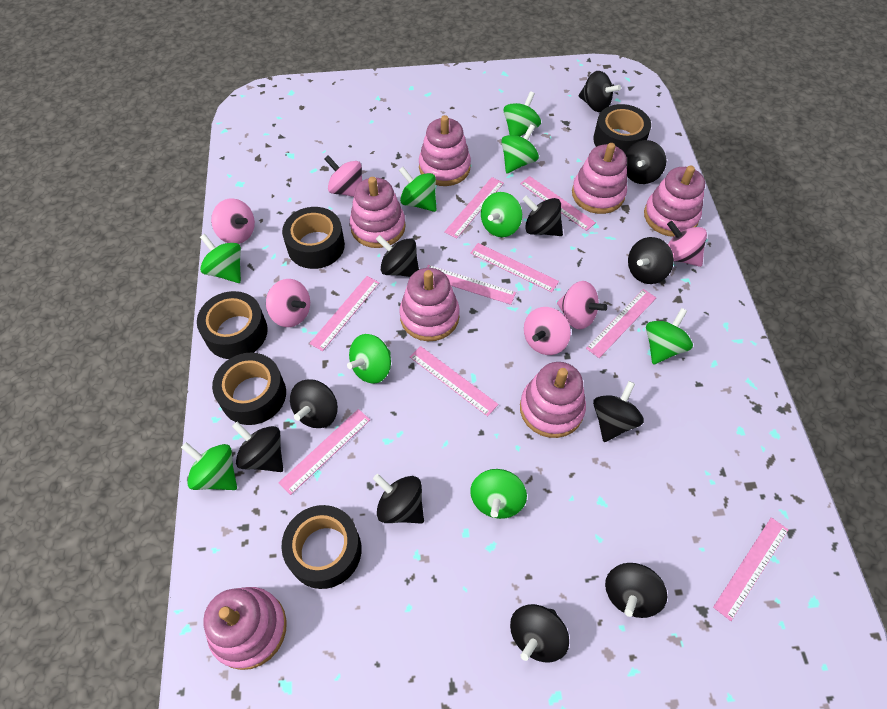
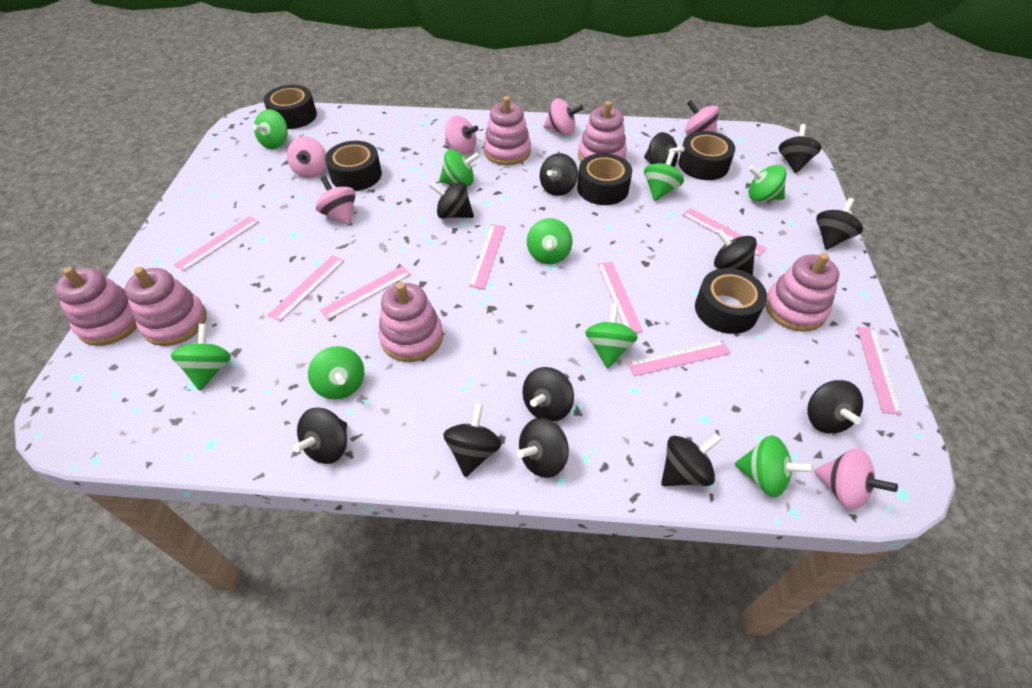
black spinning top: [232,422,283,472] [290,379,338,428] [373,474,424,524] [376,235,419,277] [510,604,569,663] [522,195,563,236] [579,71,621,112] [593,381,644,442] [605,563,667,618] [625,140,666,184] [628,237,674,284] = 11 -> [293,408,347,464] [429,182,474,219] [443,404,502,477] [517,418,569,478] [522,367,574,422] [540,153,578,196] [644,132,685,167] [661,433,722,486] [714,229,757,275] [778,124,821,173] [807,380,863,433] [816,198,863,250] = 12
pink ruler: [278,409,370,495] [309,276,380,351] [410,346,498,417] [427,265,516,305] [444,177,504,239] [470,243,559,292] [520,176,596,231] [586,289,656,358] [713,517,789,621] = 9 -> [174,216,259,271] [268,255,344,322] [320,266,411,320] [469,224,505,289] [597,261,643,333] [627,340,731,376] [682,208,766,256] [857,326,902,415] = 8
pink stacking toy: [203,587,287,670] [350,177,405,248] [399,268,459,341] [419,115,471,186] [520,362,586,438] [572,143,627,214] [644,165,705,237] = 7 -> [55,267,137,346] [125,267,207,346] [378,282,443,362] [483,96,531,165] [578,101,627,161] [765,253,839,331] = 6

